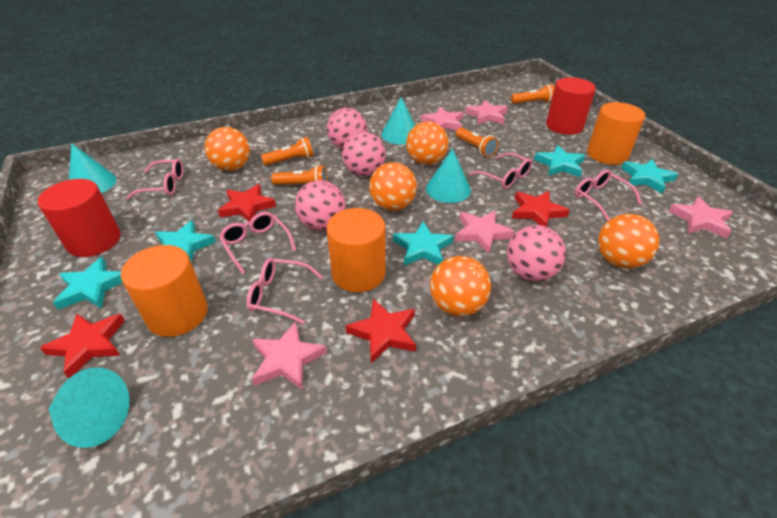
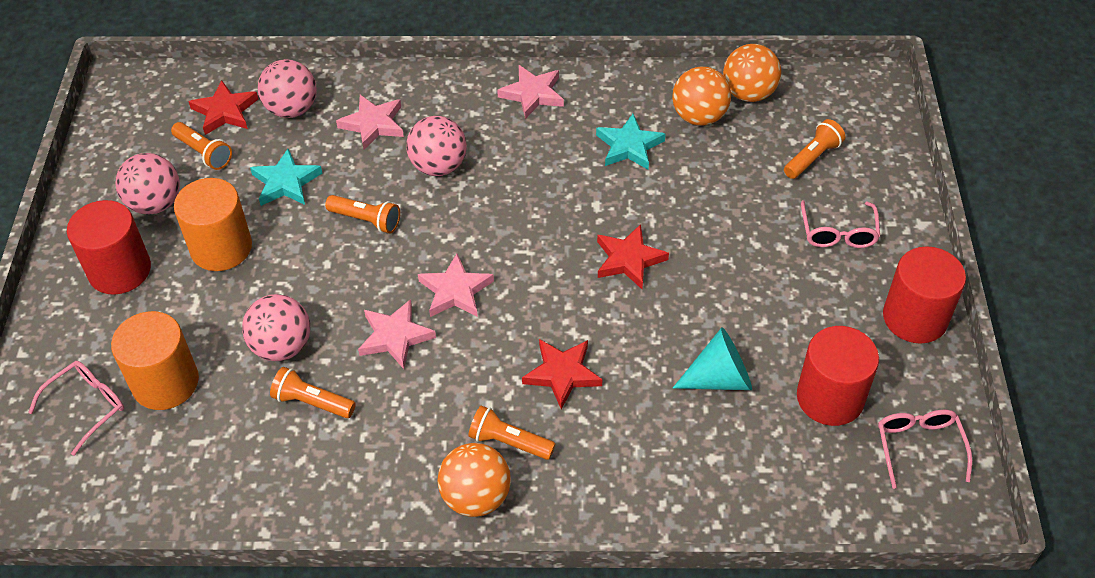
orange ball: [205,127,250,171] [369,162,417,211] [406,121,449,165] [430,256,491,316] [598,214,659,269] = 5 -> [437,443,511,517] [672,67,731,126] [723,44,781,102] = 3
orange cylinder: [121,245,208,337] [326,208,386,292] [587,102,645,165] = 3 -> [111,311,199,410] [174,178,252,271] = 2
orange flashlight: [261,137,313,166] [271,165,327,185] [456,127,499,157] [511,84,555,104] = 4 -> [171,122,232,170] [270,367,356,418] [325,195,400,233] [468,406,555,460] [784,119,845,179] = 5
pink glasses: [127,158,184,200] [219,212,296,274] [246,258,323,324] [469,152,532,189] [575,170,642,221] = 5 -> [28,361,124,456] [801,200,880,248] [878,410,972,489] = 3
pink star: [252,321,327,391] [421,107,463,130] [455,210,515,254] [465,100,508,125] [669,196,733,238] = 5 -> [336,95,404,150] [358,299,436,369] [418,254,494,317] [497,65,564,119] = 4
red cylinder: [37,179,121,257] [546,77,596,135] = 2 -> [67,200,151,295] [797,326,879,426] [883,246,966,344] = 3
red star: [40,313,125,378] [218,184,276,222] [345,299,416,363] [512,191,570,227] = 4 -> [188,80,258,135] [522,339,603,410] [597,224,669,289] = 3
turquoise cone: [49,368,129,448] [69,143,116,193] [381,97,415,144] [426,149,471,203] = 4 -> [673,327,752,390] = 1
turquoise star: [53,257,123,310] [155,220,216,263] [393,222,454,265] [534,145,585,177] [621,159,678,194] = 5 -> [250,149,323,206] [596,114,666,170] = 2

